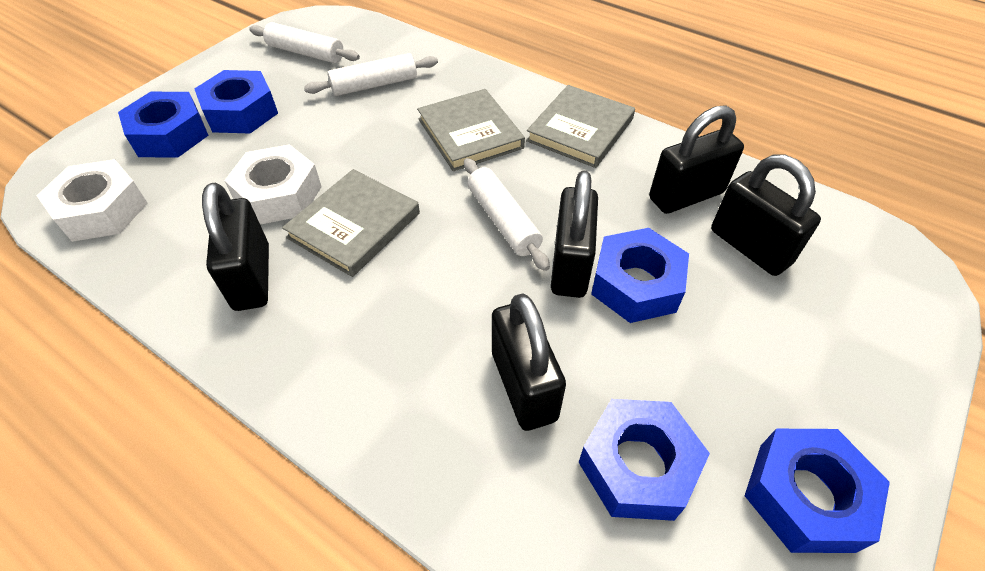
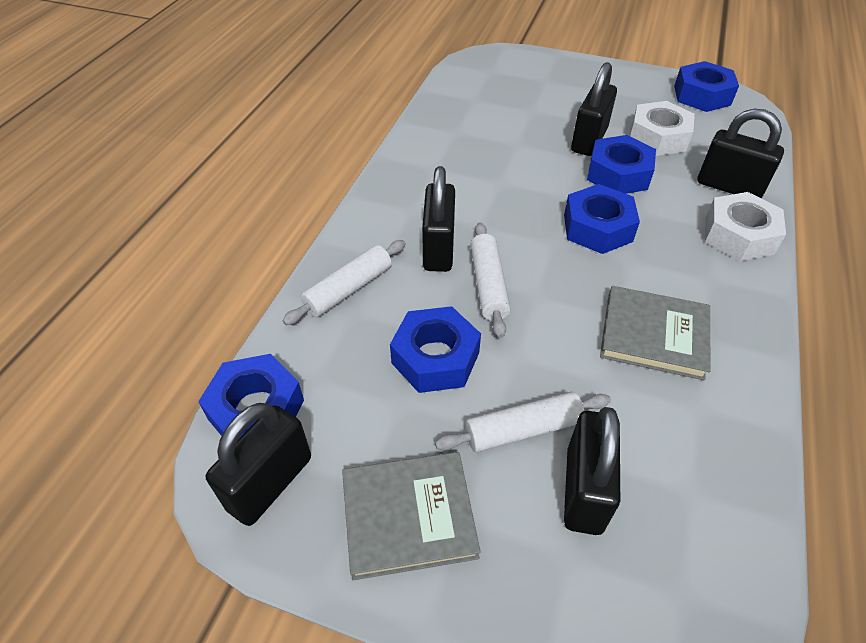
grey book: [282,169,420,277] [417,89,525,171] [526,85,635,168] = 3 -> [342,452,481,580] [600,286,710,380] = 2

